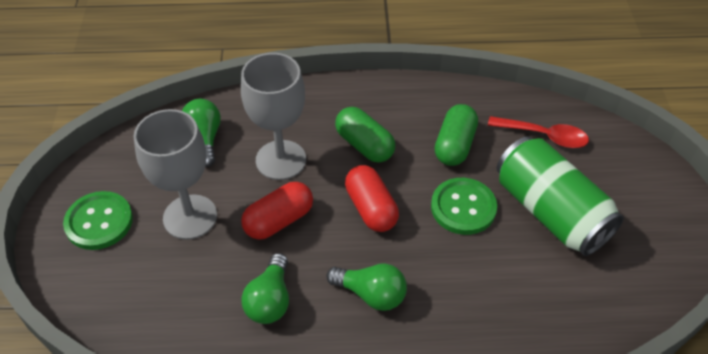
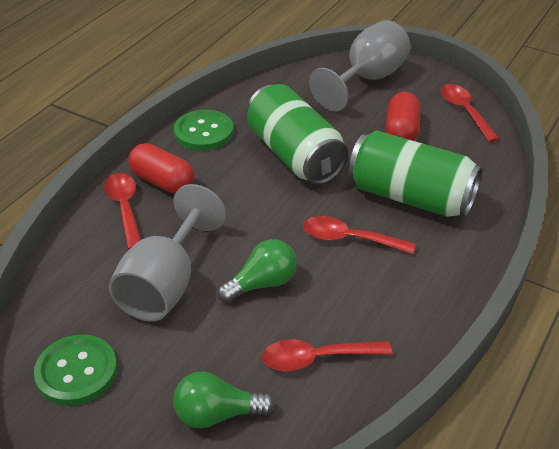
green can: [497,136,624,256] = 1 -> [247,84,348,185] [348,130,483,217] = 2
green capsule: [335,107,395,163] [434,104,478,166] = 2 -> none = 0
green light bulb: [182,99,221,167] [241,253,289,324] [326,263,407,311] = 3 -> [173,372,275,428] [217,239,297,303] = 2
red spoon: [488,116,589,148] = 1 -> [104,173,141,249] [262,339,392,371] [303,216,416,254] [440,84,499,142] = 4

